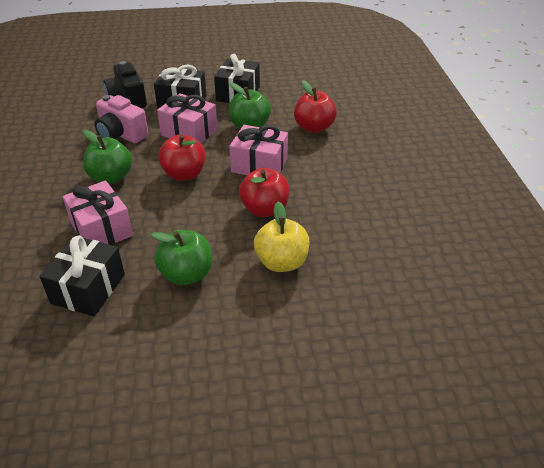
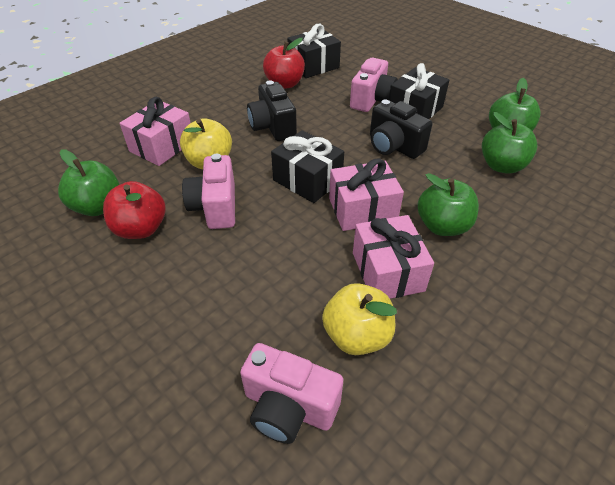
black camera: [103,61,147,108] = 1 -> [247,80,297,141] [370,100,433,159] = 2
green apple: [83,130,132,184] [151,230,212,285] [229,83,271,129] = 3 -> [58,150,119,216] [418,173,479,236] [482,112,538,174] [489,78,541,131] = 4
pink camera: [95,95,149,143] = 1 -> [182,153,235,229] [240,343,343,444] [350,58,398,112] = 3
red apple: [158,134,206,181] [239,168,289,217] [294,80,337,133] = 3 -> [103,181,165,239] [263,38,305,89] = 2
yellow apple: [254,202,309,272] = 1 -> [180,118,232,169] [322,283,397,355] = 2

